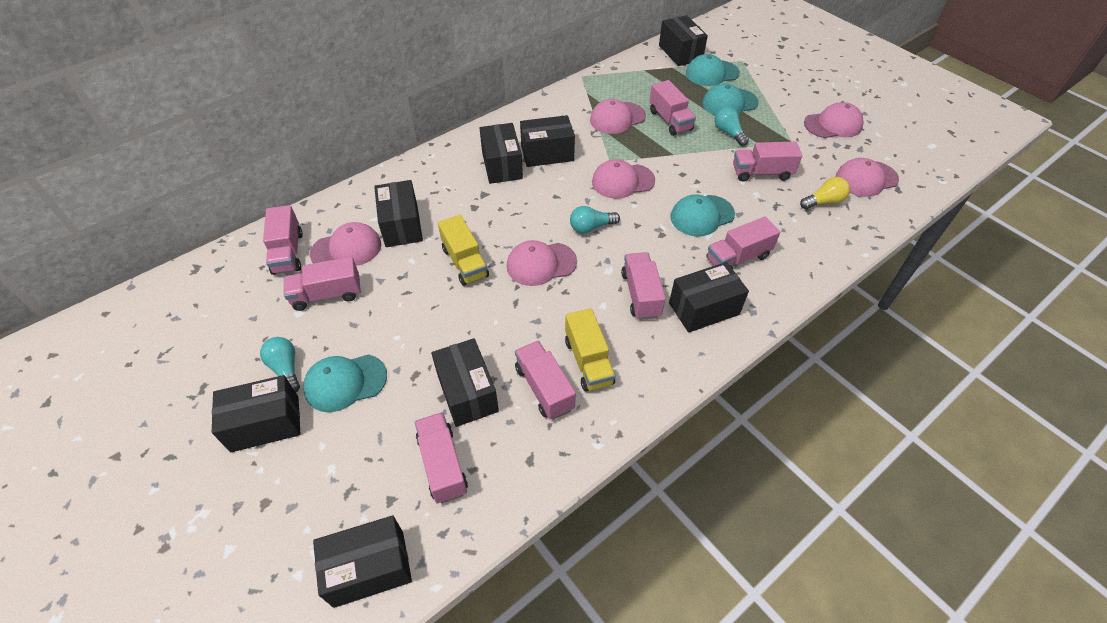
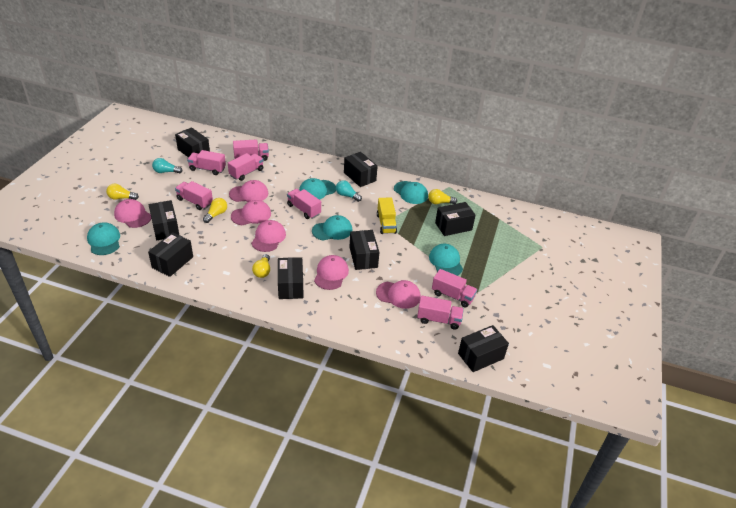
pink truck: [263,205,303,275] [284,257,361,311] [415,412,468,503] [515,341,576,420] [621,252,666,320] [649,80,696,136] [707,217,780,269] [733,142,802,181] = 8 -> [175,181,213,210] [187,150,226,175] [228,153,264,181] [233,139,269,161] [287,189,321,219] [417,296,464,330] [432,269,477,308] = 7
turquoise cap: [303,354,387,412] [670,194,735,236] [686,54,740,86] [702,83,759,115] = 4 -> [87,222,120,255] [299,178,336,200] [312,215,352,241] [394,181,428,204] [429,244,463,276] = 5
turquoise light bulb: [260,337,300,392] [570,206,620,234] [714,107,749,146] = 3 -> [152,158,183,173] [336,180,362,202] = 2
yellow light bulb: [800,177,850,209] = 1 -> [106,184,139,200] [203,198,227,223] [252,254,270,278] [428,189,457,204] = 4
yellow truck: [438,215,489,286] [565,308,616,391] = 2 -> [377,197,397,234] = 1

